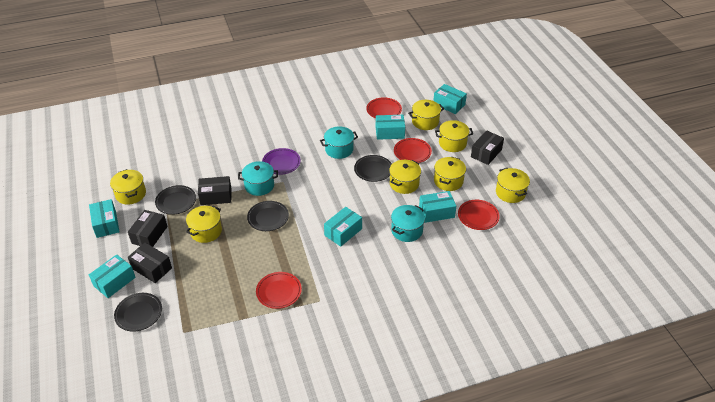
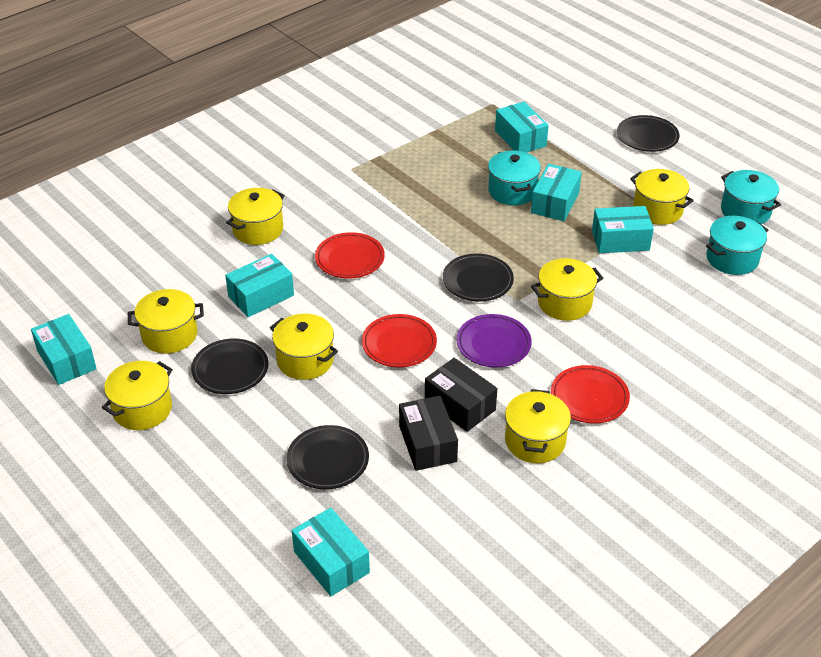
black box: [128,210,167,247] [128,243,172,283] [198,176,232,205] [471,130,504,165] = 4 -> [399,396,458,471] [425,358,497,432] = 2
red plate: [256,272,302,309] [366,97,402,118] [394,138,432,163] [458,200,500,230] = 4 -> [315,232,385,278] [362,314,437,367] [551,365,630,424] = 3

